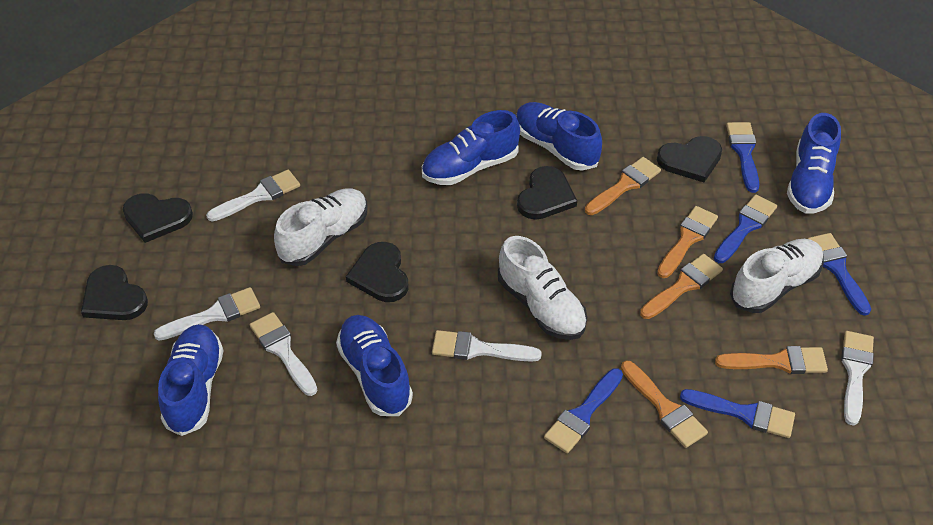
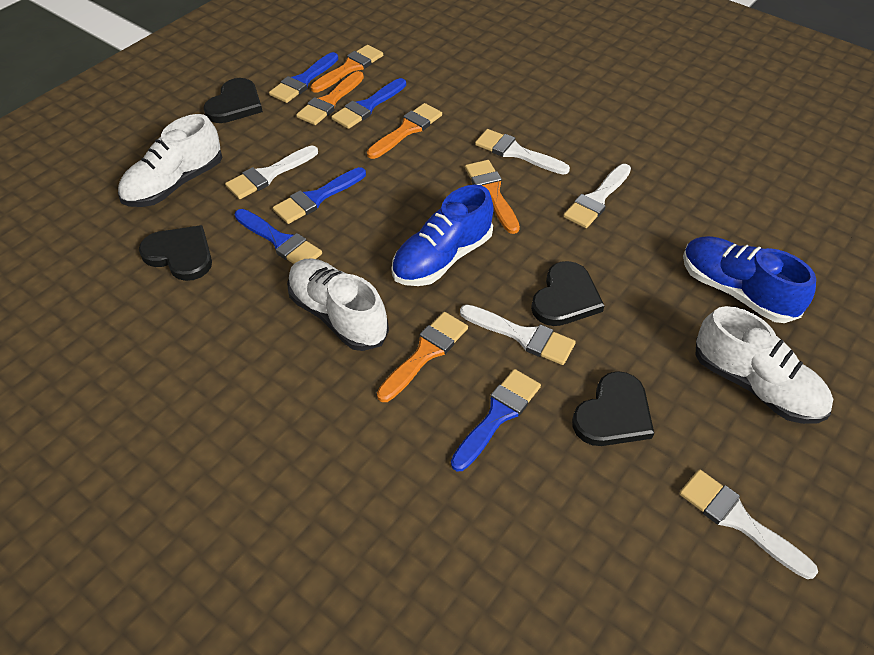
black heart: [81,265,148,320] [123,193,193,243] [346,242,408,302] [517,166,577,220] [657,136,722,182] = 5 -> [139,225,212,281] [204,78,263,123] [531,261,604,326] [572,371,654,446] = 4
blue shoe: [158,324,223,436] [336,315,413,416] [422,110,520,185] [516,102,602,171] [787,113,841,214] = 5 -> [391,185,494,286] [683,236,816,323] = 2

